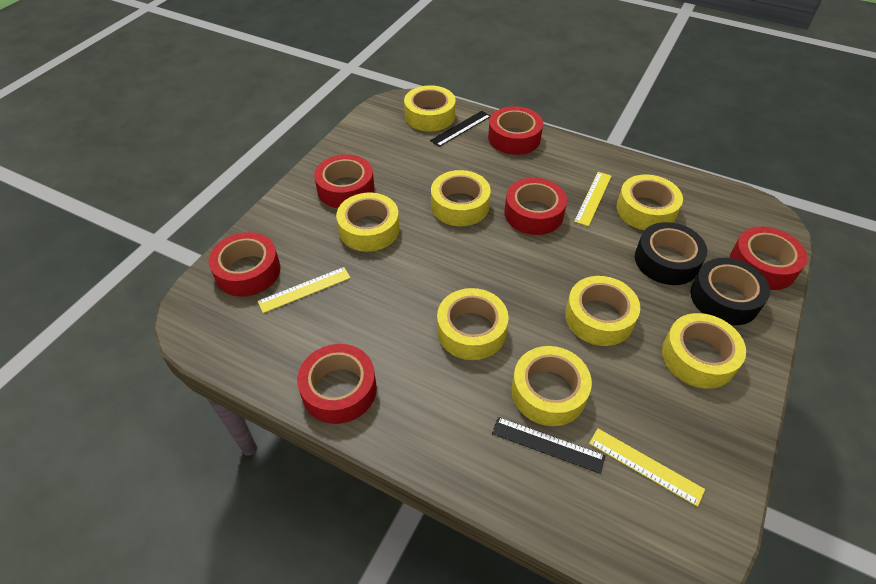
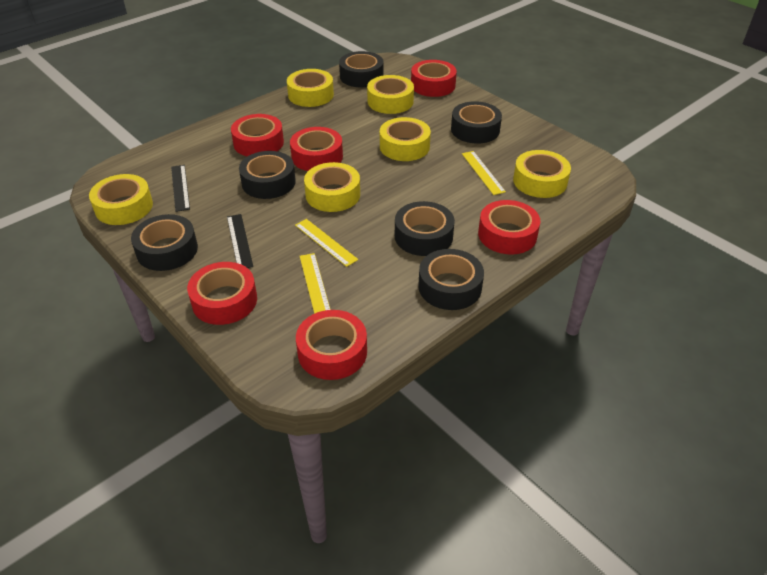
black tape: [635,222,707,285] [690,258,770,325] = 2 -> [131,214,198,271] [239,151,296,199] [339,51,384,87] [395,201,455,256] [418,249,484,310] [451,101,502,144] = 6
yellow tape: [336,193,399,252] [404,85,456,131] [431,170,491,226] [437,288,509,360] [512,346,592,426] [565,276,640,346] [616,174,683,230] [662,313,746,389] = 8 -> [89,174,153,225] [287,69,334,107] [304,162,360,212] [367,75,414,114] [380,117,431,161] [513,150,571,198] = 6

